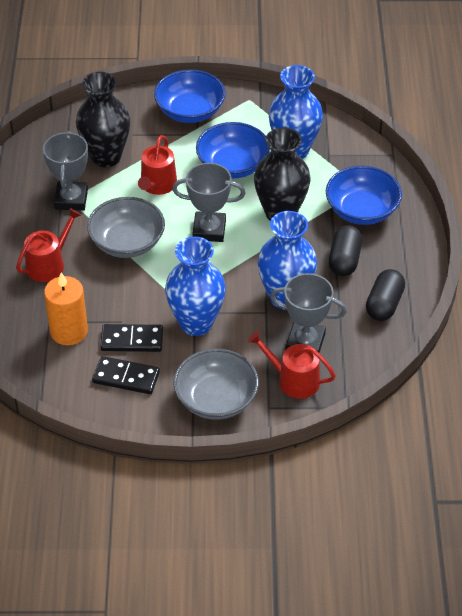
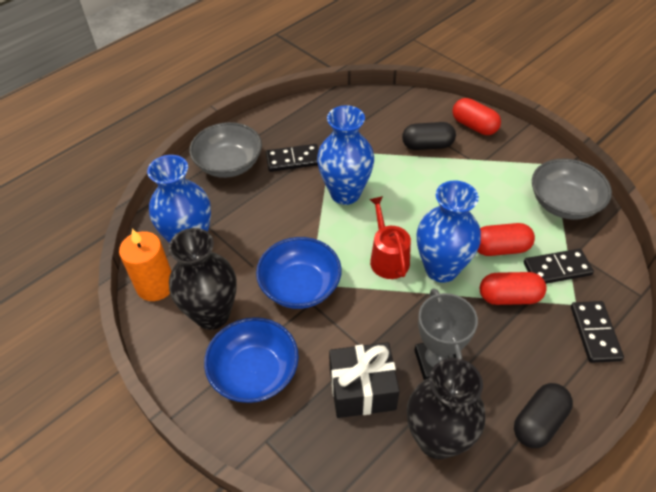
black domino: [92,356,160,394] [100,324,163,352] = 2 -> [266,144,319,172] [524,249,594,284] [571,301,624,363] = 3
black gift: none = 0 -> [329,342,400,418] = 1
blue bowl: [154,70,226,123] [196,122,270,179] [326,166,402,225] = 3 -> [204,317,299,403] [256,237,342,309] = 2
grey trophy: [43,131,88,210] [172,163,245,242] [270,273,347,353] = 3 -> [414,288,478,380] = 1
red capsule: none = 0 -> [452,98,501,135] [477,223,535,256] [480,272,547,305] = 3
red watering can: [16,208,81,282] [138,135,177,195] [248,331,336,399] = 3 -> [369,196,411,279] = 1

